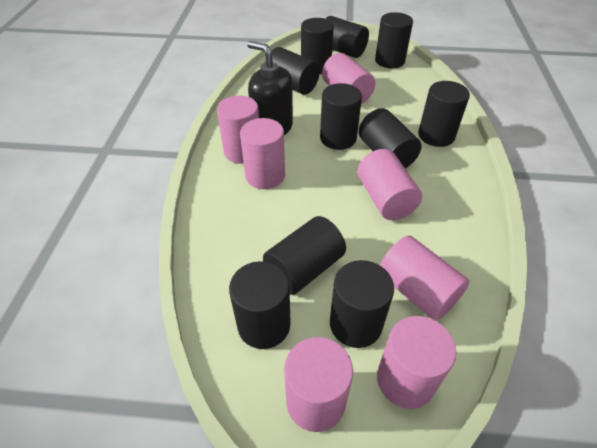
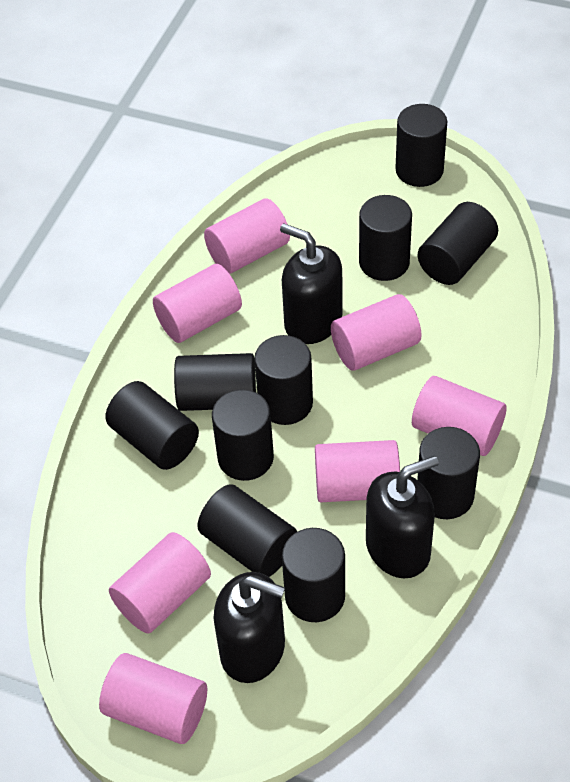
black soap dispenser: [247,41,293,135] = 1 -> [213,572,285,683] [280,224,343,344] [366,456,439,578] = 3

